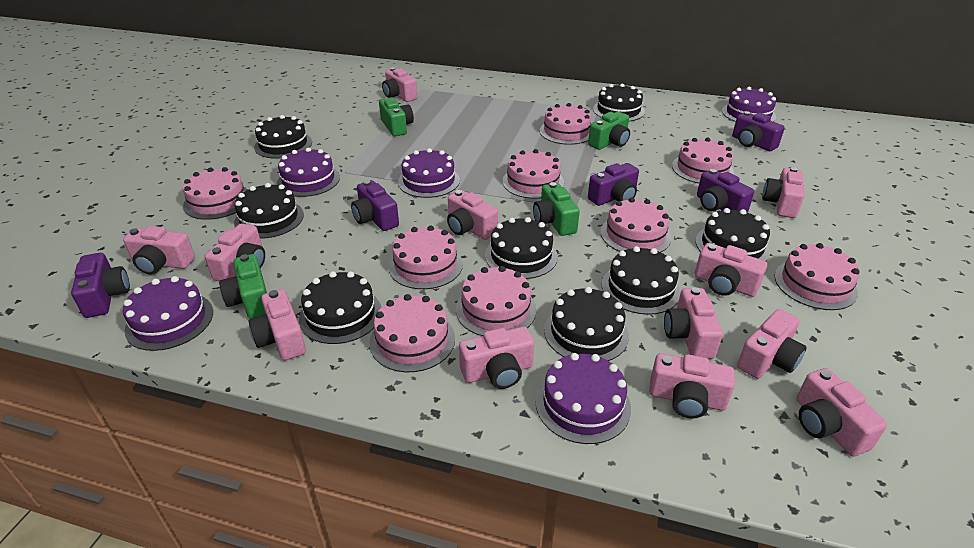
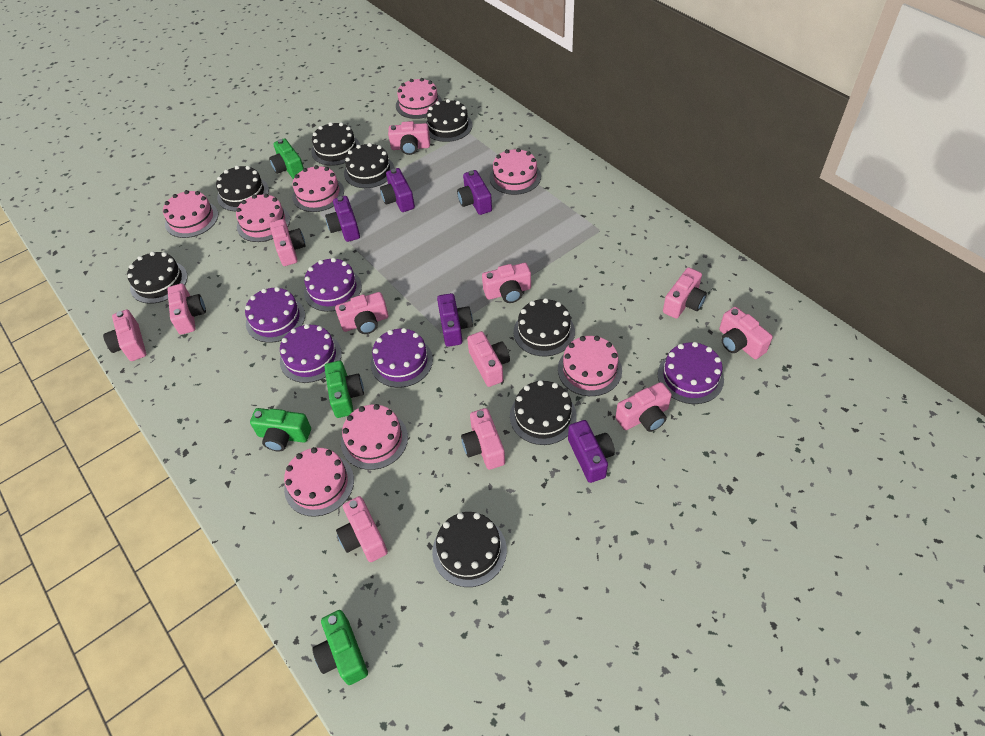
pink cake: [183,167,248,220] [369,294,455,372] [389,225,463,289] [456,266,537,336] [502,149,564,199] [540,103,591,145] [601,197,672,252] [672,138,734,183] [775,243,860,310] = 9 -> [163,190,218,238] [236,194,290,242] [284,447,354,517] [292,165,344,212] [341,404,408,470] [396,78,442,119] [489,148,541,195] [558,336,622,396] = 8

